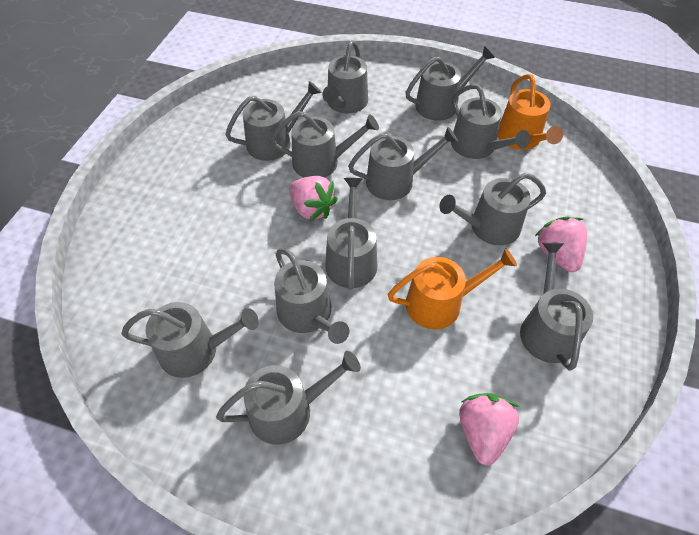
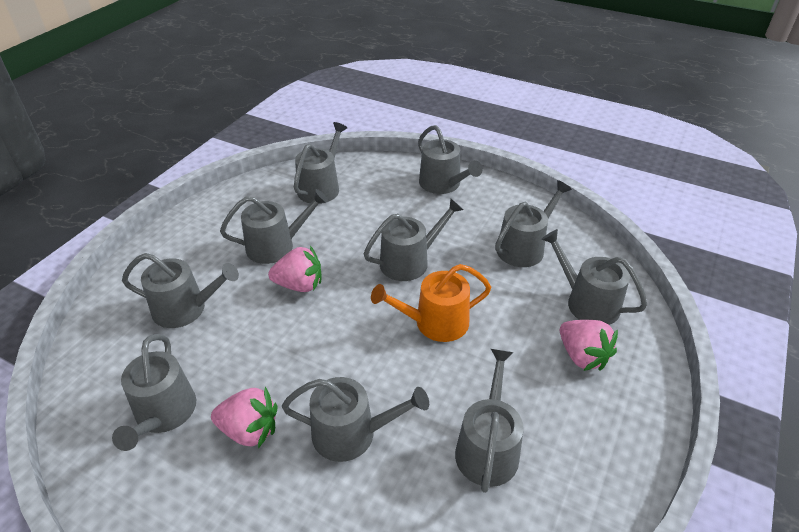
grey watering can: [121,302,259,378] [216,351,361,445] [225,81,322,161] [270,111,379,178] [274,248,349,344] [322,40,368,113] [325,178,377,290] [348,127,458,200] [405,46,495,121] [439,173,546,245] [451,84,530,159] [520,242,593,371] = 12 -> [112,334,196,451] [122,253,239,328] [220,189,328,264] [282,377,429,462] [294,122,347,204] [364,198,463,281] [418,125,483,194] [455,349,524,493] [495,180,572,267] [541,229,648,325] = 10
orange watering can: [388,248,517,329] [498,74,563,150] = 2 -> [371,264,491,342] = 1

